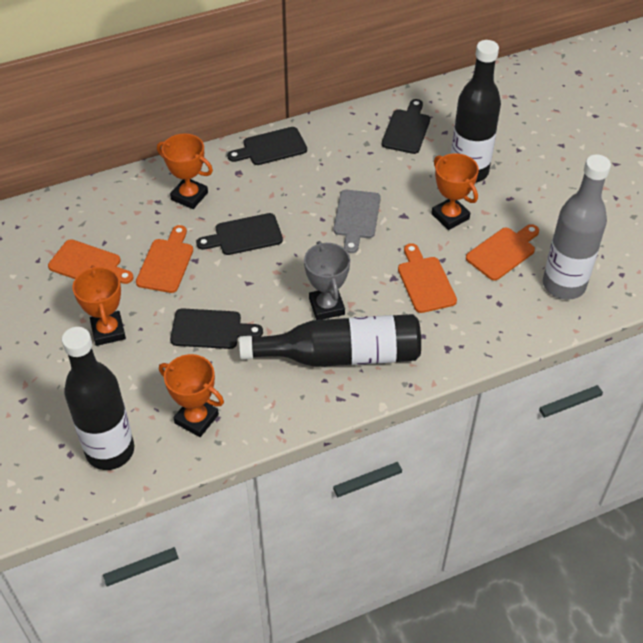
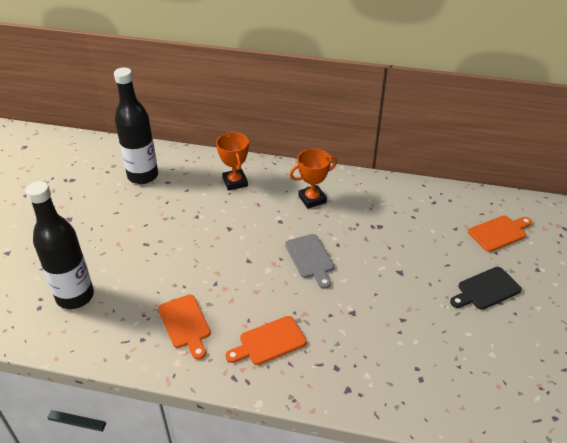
black bottle: [62,327,134,470] [239,314,421,367] [451,40,501,183] = 3 -> [26,181,94,309] [114,67,158,184] = 2
black cutting board: [170,308,263,349] [196,213,283,255] [227,127,307,165] [382,99,430,154] = 4 -> [450,267,522,310] = 1
grey bottle: [543,155,611,300] = 1 -> none = 0
grey trophy: [304,241,350,320] = 1 -> none = 0
orange cutting board: [48,239,133,284] [136,225,193,293] [398,243,457,313] [466,224,539,281] = 4 -> [158,295,211,360] [226,316,307,365] [468,216,532,252] = 3
orange trophy: [73,265,126,346] [157,134,213,209] [159,354,224,437] [431,153,479,230] = 4 -> [216,132,249,191] [290,149,337,209] = 2

